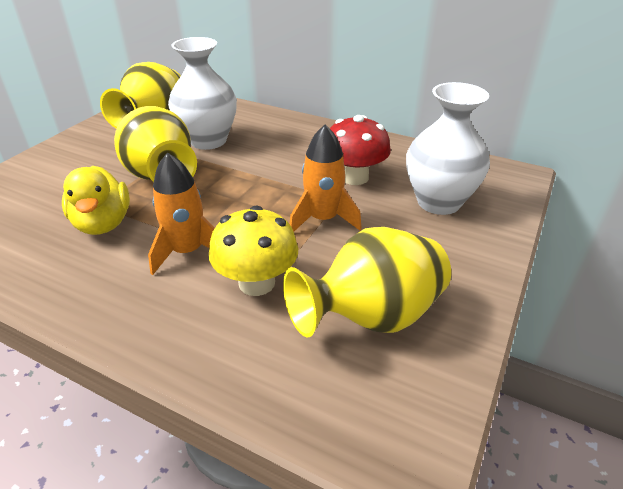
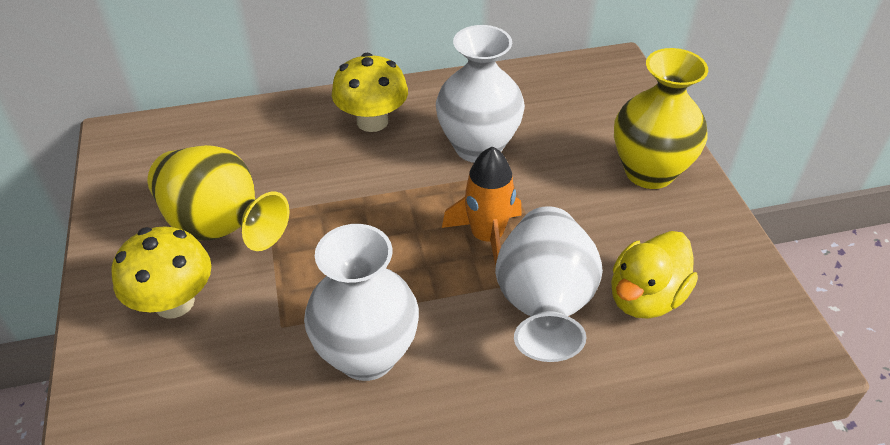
orange rocket: [148,152,215,275] [290,125,362,232] = 2 -> [442,146,522,266] = 1
red mushroom: [330,115,391,185] = 1 -> none = 0
white vase: [168,37,237,150] [406,82,490,215] = 2 -> [304,224,419,381] [436,25,525,163] [495,206,603,362] = 3
yellow mushroom: [209,205,298,296] = 1 -> [112,226,211,318] [332,53,408,132] = 2
yellow vase: [100,62,181,129] [114,106,197,182] [283,227,451,338] = 3 -> [148,145,290,251] [614,48,708,189] = 2

